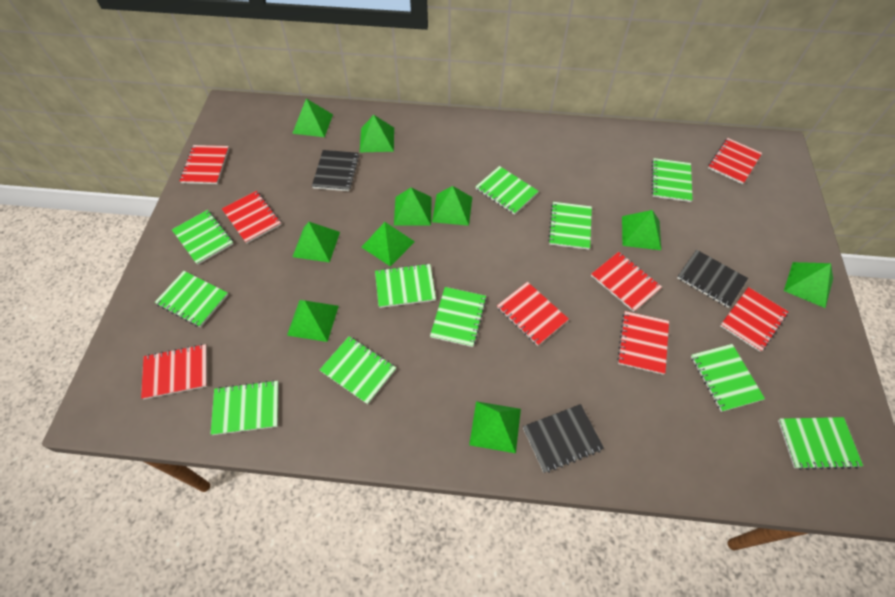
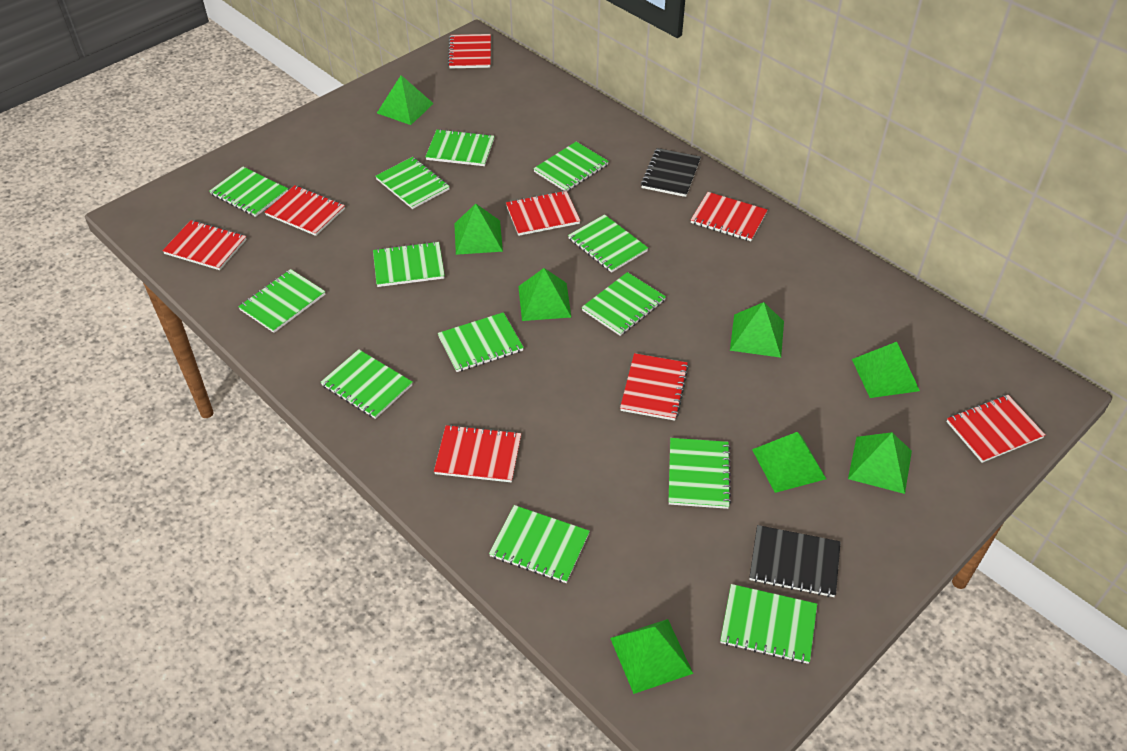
black notebook: [312,150,359,191] [523,404,604,473] [677,250,748,308] = 3 -> [641,148,701,197] [749,525,841,597] = 2
green notebook: [155,271,228,327] [172,210,233,265] [211,380,279,435] [320,336,396,404] [375,263,436,308] [430,287,487,347] [475,166,538,215] [548,202,592,250] [652,158,692,202] [691,344,765,412] [778,417,863,470] = 11 -> [209,167,288,217] [238,269,325,333] [321,349,413,419] [373,241,445,287] [375,157,450,209] [425,129,494,166] [438,312,524,372] [489,505,590,583] [533,142,609,191] [568,214,648,273] [581,272,666,336] [668,438,731,509] [720,584,817,664] = 13
green pyramid: [287,300,339,342] [292,99,333,137] [293,222,340,263] [360,115,394,152] [362,222,415,266] [394,188,432,226] [432,186,472,226] [469,401,521,453] [622,210,661,250] [784,262,833,308] = 10 -> [377,75,434,125] [454,204,503,255] [518,268,571,321] [610,619,693,694] [730,302,784,358] [752,432,826,493] [848,432,912,494] [852,342,920,398] = 8

